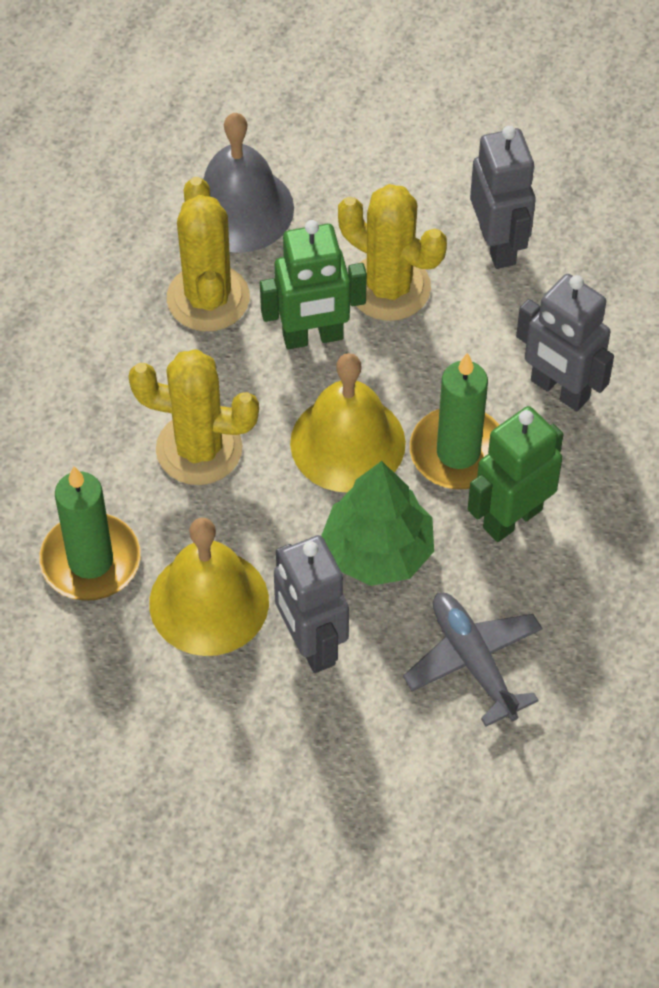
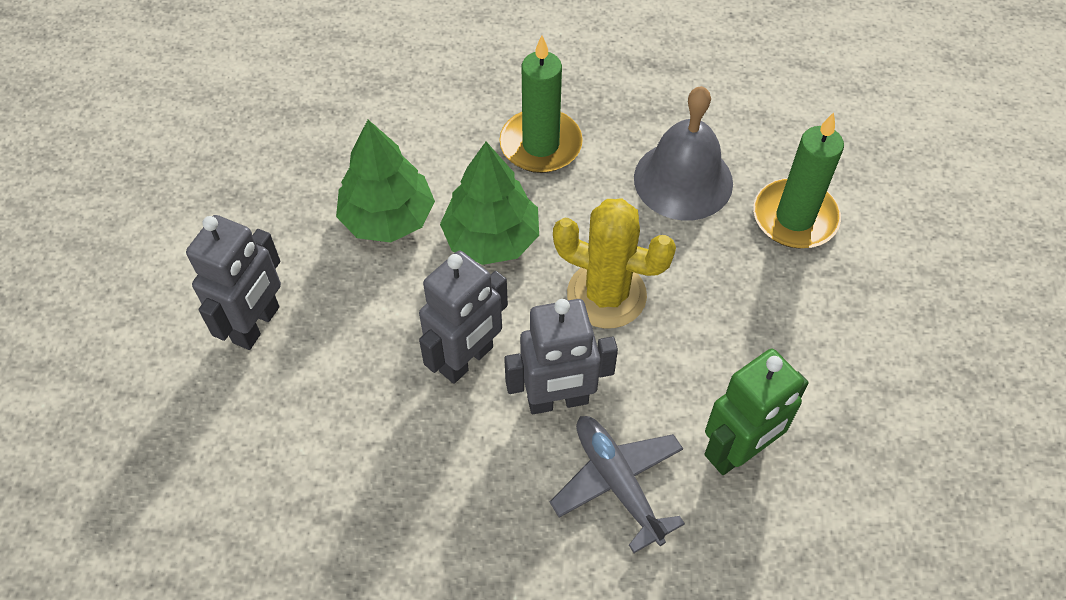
green robot: [260,220,367,349] [468,406,564,542] = 2 -> [705,349,809,475] = 1
green tree: [321,461,434,586] = 1 -> [336,120,435,243] [440,142,539,265] = 2
yellow bell: [149,518,269,656] [290,353,406,493] = 2 -> none = 0
yellow cactus: [128,349,259,485] [167,177,250,331] [338,184,447,321] = 3 -> [553,199,676,328] = 1

